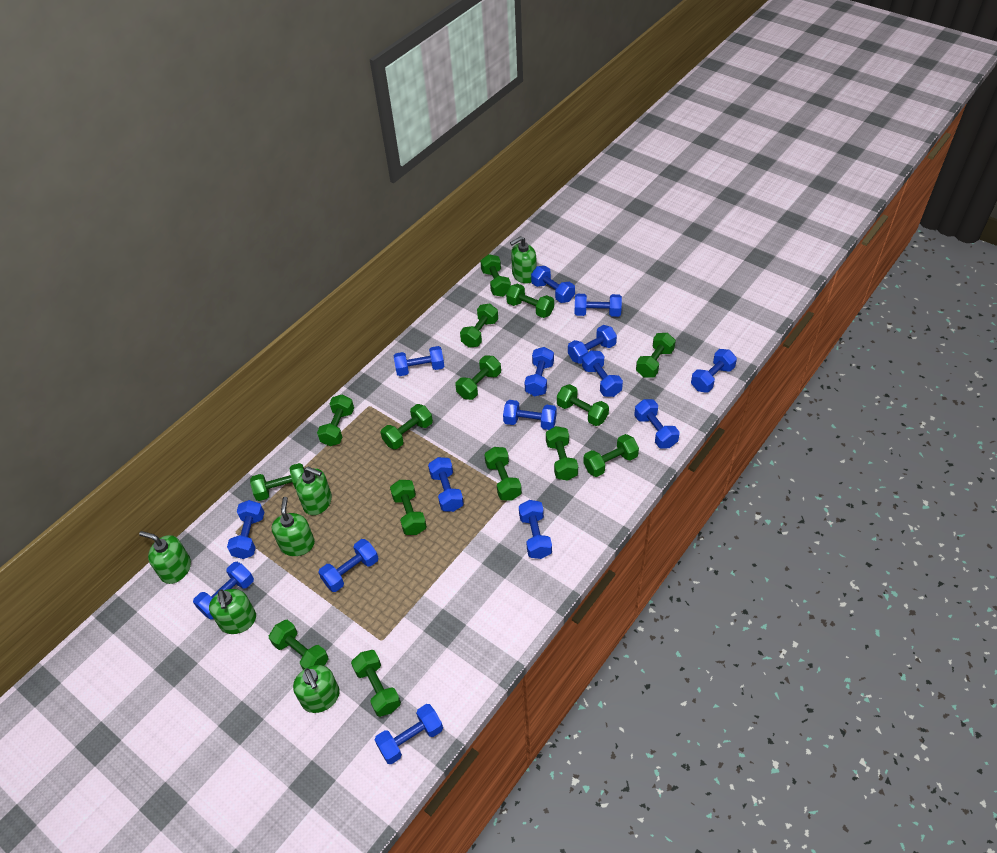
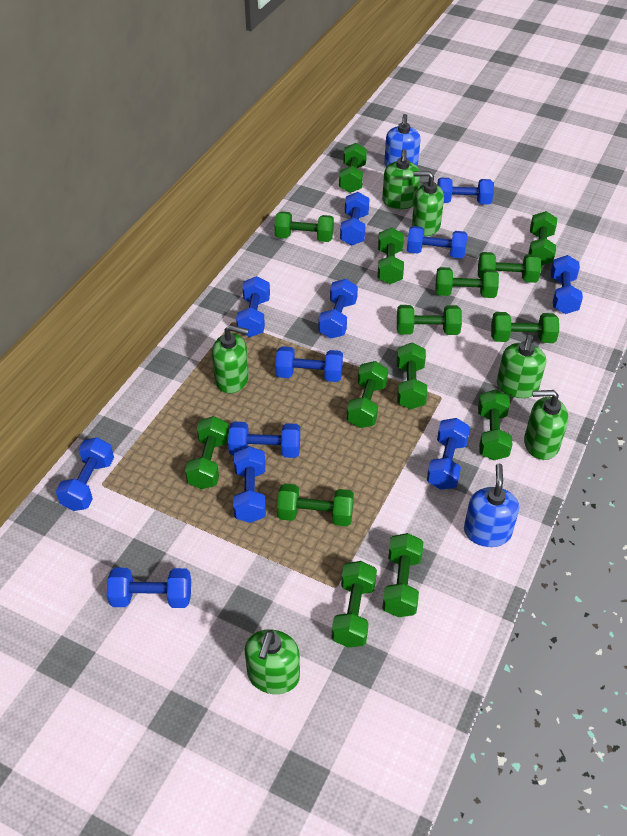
blue dumbbell: [193,562,254,620] [227,500,264,559] [318,539,378,592] [374,704,443,764] [394,346,444,376] [428,457,464,512] [503,400,557,430] [519,500,552,559] [525,347,554,396] [531,266,575,303] [568,325,617,364] [575,294,622,317] [582,350,623,397] [634,399,680,449] [691,349,737,393] = 15 -> [56,437,114,511] [107,568,191,608] [228,422,300,458] [233,446,266,523] [236,276,270,337] [275,346,343,382] [319,279,358,339] [340,192,370,246] [407,226,467,258] [427,418,470,490] [437,178,494,205] [551,255,583,314] = 12
blue soap dispenser: none = 0 -> [384,114,421,167] [464,463,519,547] = 2

